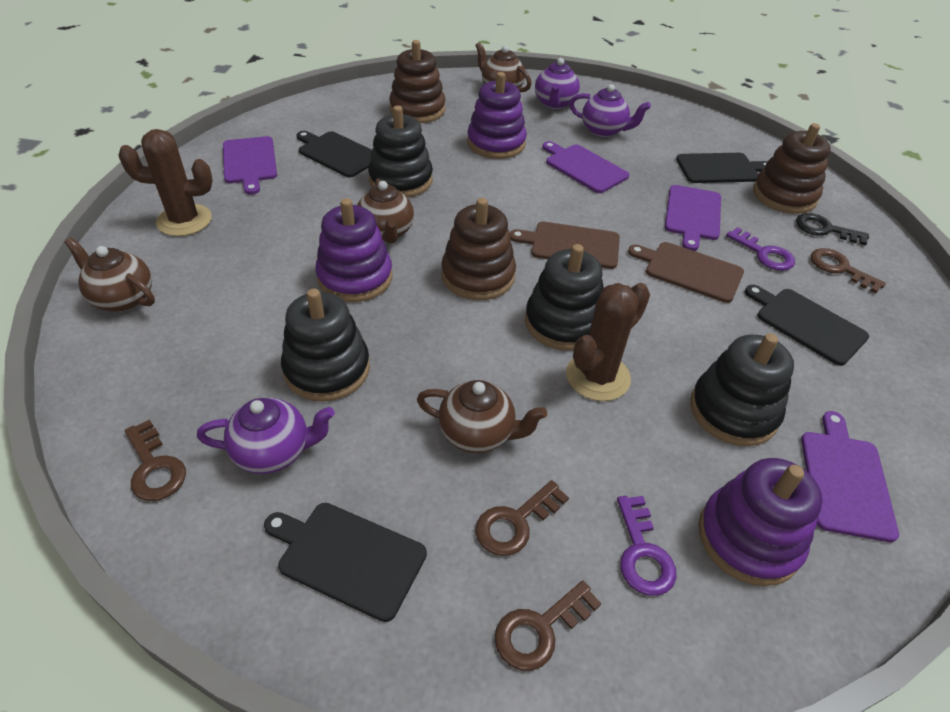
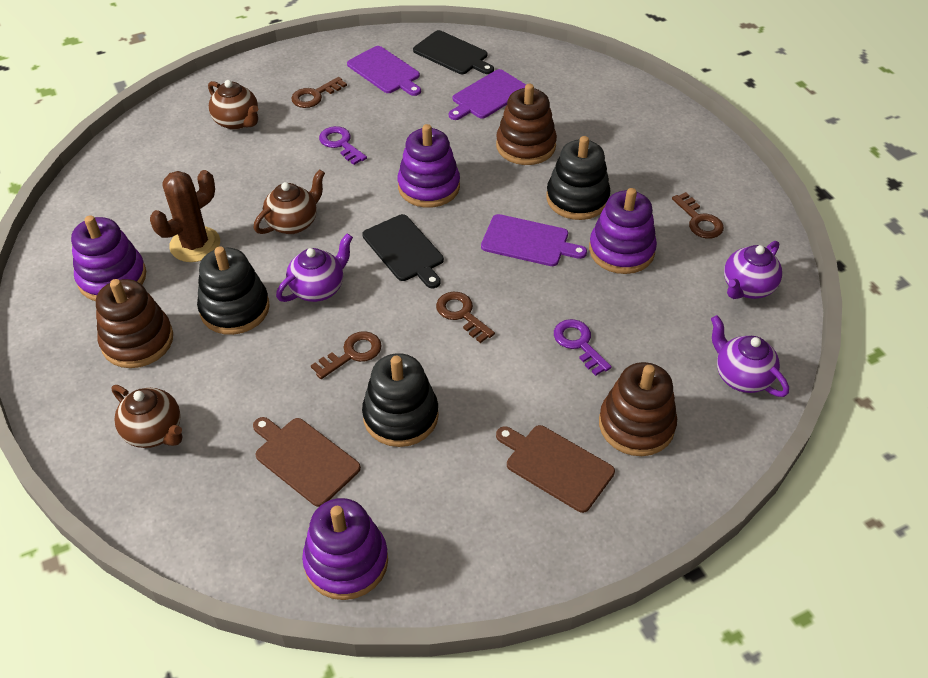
black cutting board: [264,503,427,622] [296,131,372,177] [676,153,768,183] [745,285,869,366] = 4 -> [362,214,444,288] [413,30,494,74] = 2
black key: [796,213,869,245] = 1 -> none = 0
black stacking toy: [281,288,370,402] [368,106,433,198] [525,244,604,351] [690,333,794,446] = 4 -> [197,247,270,335] [362,353,439,447] [546,136,611,220] = 3
brown cactus: [118,129,213,236] [566,283,650,401] = 2 -> [150,170,220,262] = 1
brown teapot: [64,237,155,312] [357,178,414,244] [417,380,547,453] [475,42,532,92] = 4 -> [111,385,182,448] [208,80,258,130] [254,169,325,234] = 3
purple cutting board: [223,136,277,195] [542,141,629,193] [665,185,721,251] [801,411,899,542] = 4 -> [347,46,421,96] [449,69,526,120] [481,214,587,266] = 3
purple stacking toy: [315,198,393,302] [467,72,527,159] [698,458,822,586] = 3 -> [71,215,146,301] [302,498,388,600] [397,124,460,208] [589,188,657,274] = 4

